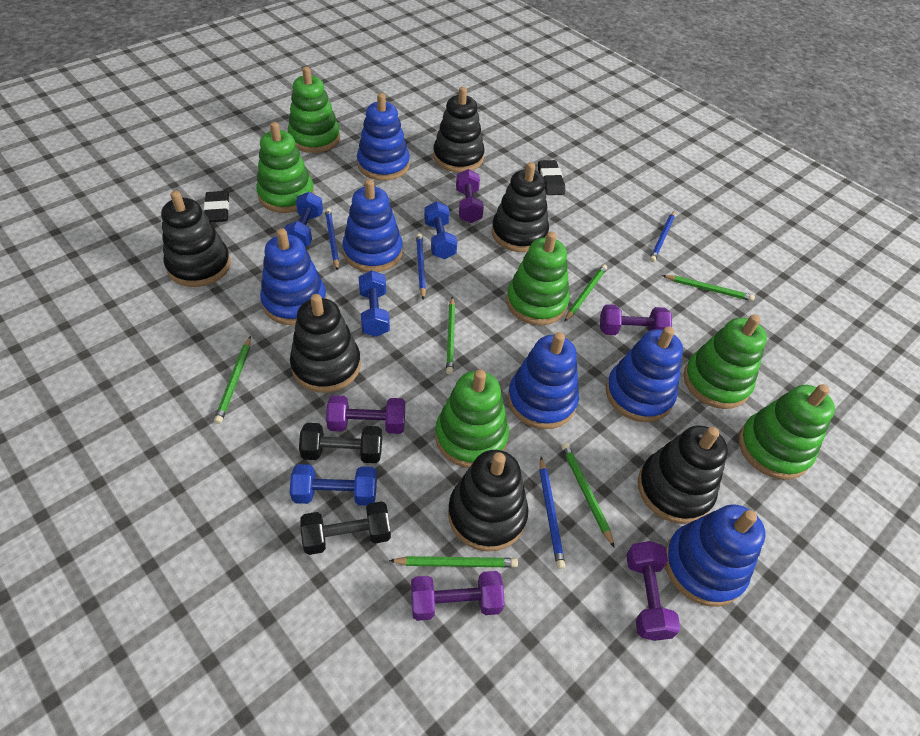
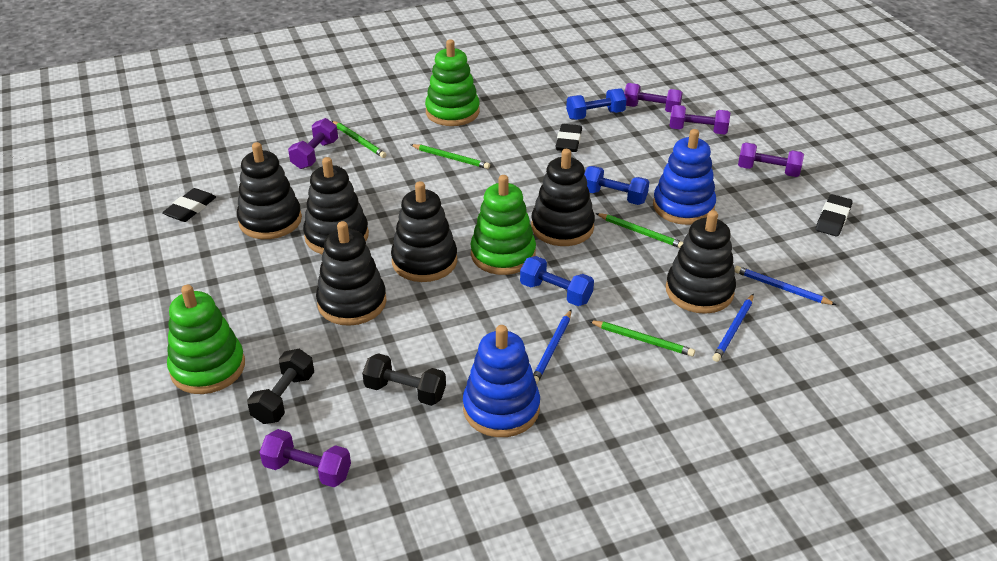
black eraser: [204,191,229,222] [538,160,565,195] = 2 -> [162,188,216,222] [555,124,582,152] [816,194,853,237] = 3
blue dumbbell: [284,192,323,247] [290,464,377,506] [359,270,390,337] [424,201,457,259] = 4 -> [520,256,594,306] [566,88,627,120] [584,166,649,205] = 3
blue pencil: [325,208,339,271] [416,233,426,300] [539,457,565,569] [649,210,675,262] = 4 -> [533,310,571,384] [712,294,754,362] [735,266,836,305] = 3
blue stacking toy: [260,228,327,325] [343,179,403,272] [357,93,410,181] [507,332,579,429] [606,327,683,422] [665,504,766,607] = 6 -> [463,325,540,437] [653,129,716,225] = 2
green pencil: [214,336,251,424] [389,556,518,567] [446,297,455,375] [561,443,615,548] [564,264,607,322] [662,275,755,301] = 6 -> [332,121,387,158] [411,144,490,169] [589,321,695,356] [596,213,683,248] = 4
green stacking toy: [256,122,315,213] [288,66,340,153] [435,369,509,468] [506,232,570,325] [684,314,767,409] [739,384,835,480] = 6 -> [167,285,245,394] [425,39,480,126] [470,175,536,275] = 3

